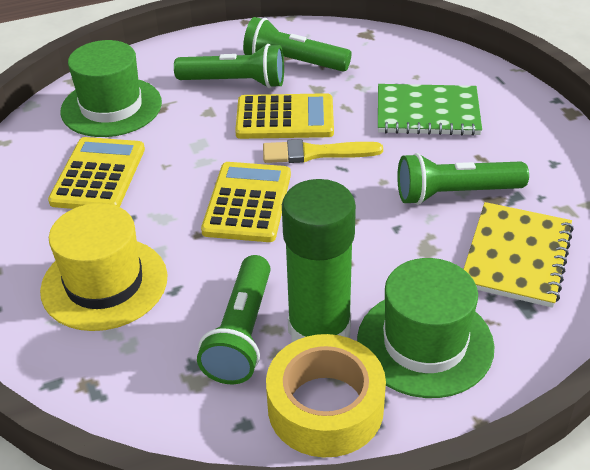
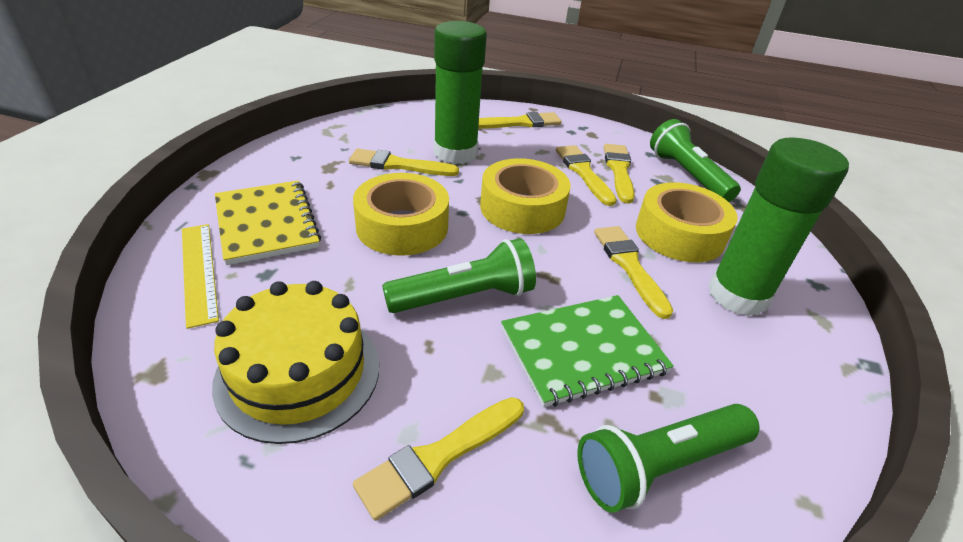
green flashlight: [174,44,284,88] [197,255,271,384] [243,17,352,72] [397,153,529,205] = 4 -> [382,238,536,313] [577,404,760,513] [650,119,741,202] = 3
green glue stick: [282,179,356,342] = 1 -> [434,21,487,164] [708,137,849,316] = 2
green hat: [60,40,162,137] [357,258,495,398] = 2 -> none = 0
yellow brush: [263,139,383,163] = 1 -> [349,149,459,176] [353,397,524,521] [478,112,561,129] [556,145,617,206] [594,226,673,319] [604,144,635,204] = 6
yellow cake: none = 0 -> [212,281,379,444] = 1
yellow calculator: [48,137,145,209] [201,162,291,242] [235,93,334,139] = 3 -> none = 0
yellow hat: [40,203,167,331] = 1 -> none = 0
yellow ruler: none = 0 -> [182,224,219,329] = 1
yellow tape: [266,334,386,457] = 1 -> [353,173,449,256] [480,158,571,234] [636,182,738,262] = 3

